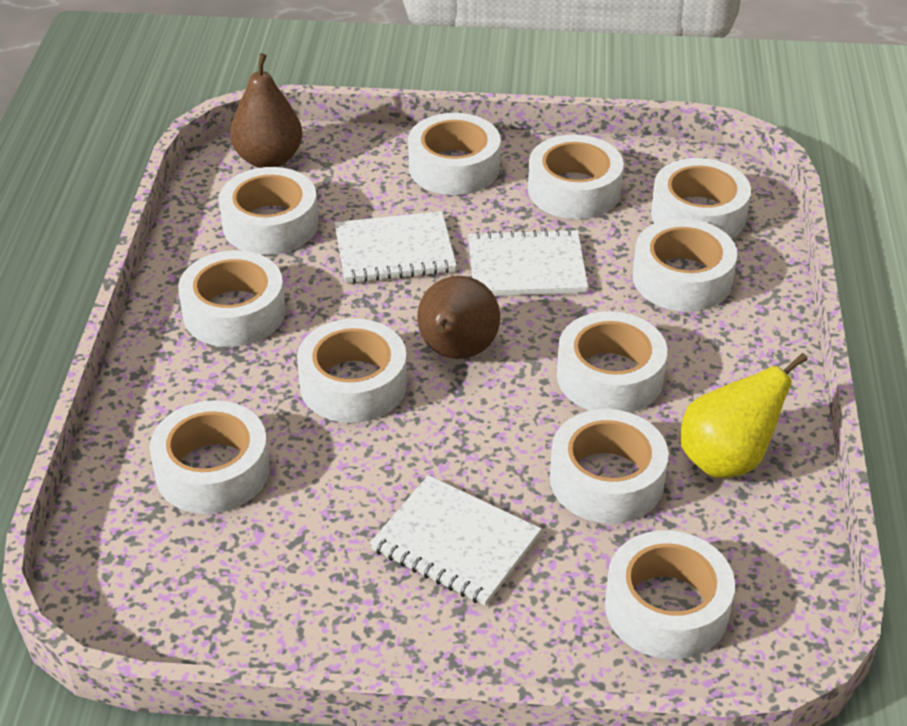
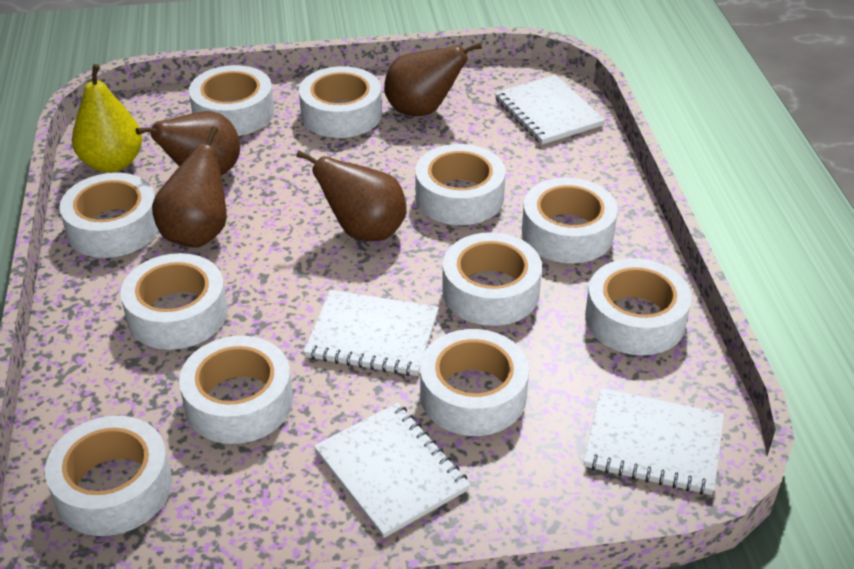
brown pear: [230,53,303,168] [417,276,500,359] = 2 -> [136,111,240,175] [152,126,227,248] [296,150,407,241] [384,42,482,116] = 4
white notebook: [334,211,456,283] [370,475,541,606] [468,229,588,296] = 3 -> [304,290,439,376] [314,403,470,538] [495,75,605,145] [583,388,724,495] = 4

